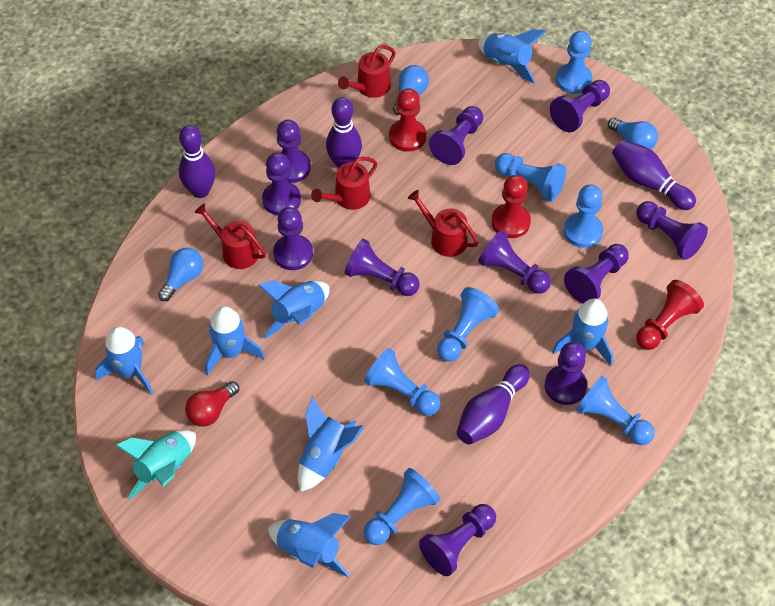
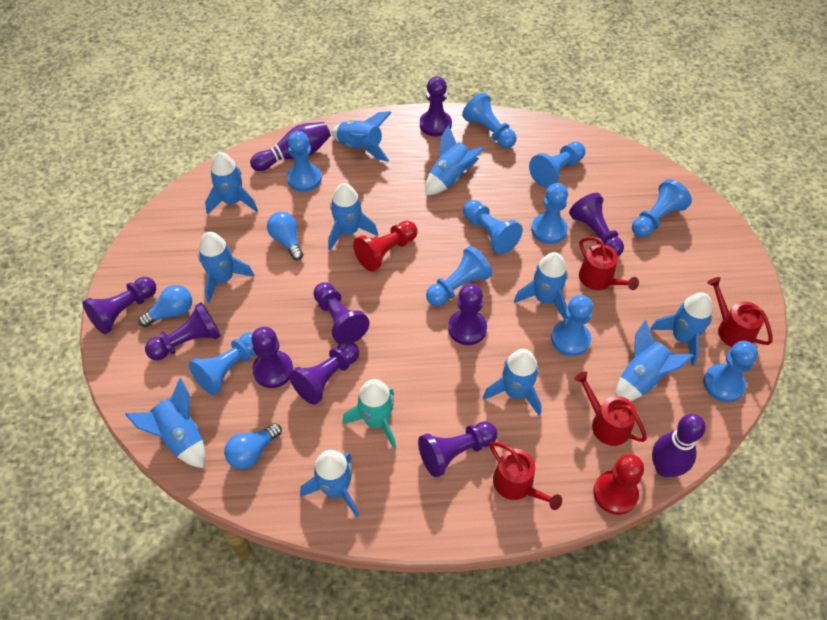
blue pawn: [363,468,441,545] [364,348,441,415] [437,287,499,362] [495,153,566,202] [556,31,593,94] [563,184,603,248] [576,376,655,445] = 7 -> [189,332,255,395] [287,131,322,192] [426,246,493,306] [462,93,517,148] [463,200,523,254] [529,142,585,188] [531,183,568,244] [551,295,593,356] [632,179,692,237] [703,341,758,402] = 10
blue rocket: [95,326,153,394] [205,306,265,375] [258,280,330,339] [268,513,351,577] [298,397,365,492] [478,29,547,84] [552,298,613,366] = 7 -> [125,378,205,468] [198,232,254,303] [205,152,258,215] [300,450,359,518] [328,183,378,250] [331,111,392,162] [425,125,485,196] [483,349,542,416] [514,252,568,320] [615,320,694,401] [650,292,713,366] = 11
purple bowling pin: [179,125,216,198] [326,97,362,168] [457,364,530,445] [612,140,696,210] = 4 -> [250,122,331,171] [652,414,706,477] = 2
purple pawn: [262,152,301,215] [273,207,313,270] [277,120,311,183] [345,239,420,296] [419,504,496,576] [429,106,483,165] [478,230,551,294] [545,342,587,405] [550,80,610,132] [564,244,629,303] [636,201,708,260] = 11 -> [82,277,156,334] [145,302,221,360] [251,327,293,388] [289,341,359,405] [313,282,370,344] [418,421,497,477] [420,77,452,136] [448,284,487,345] [569,193,624,256] = 9
red light bulb: [185,381,239,427] = 1 -> none = 0
red pawn: [389,88,426,152] [491,175,531,238] [636,280,704,350] = 3 -> [353,221,418,272] [593,454,644,515] = 2

